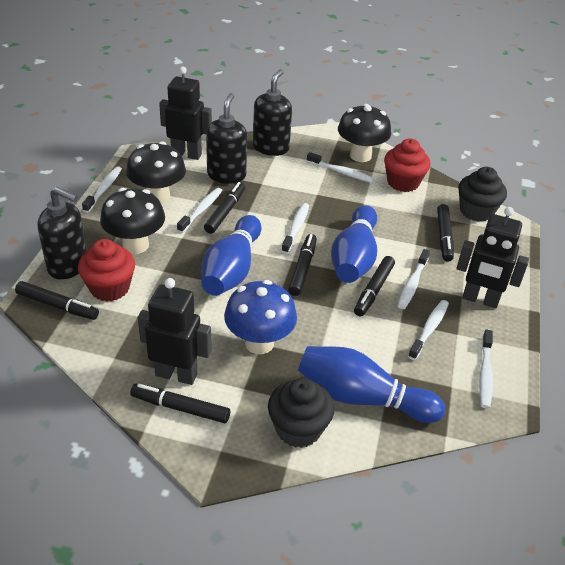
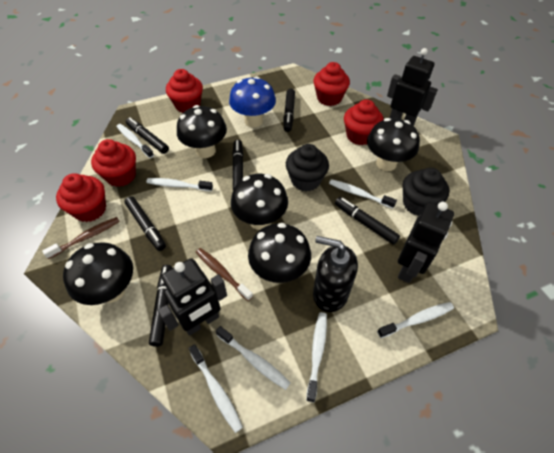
black mushroom: [100,188,165,254] [126,141,186,204] [338,104,391,162] = 3 -> [63,242,133,305] [177,105,227,158] [231,174,288,230] [248,223,311,283] [367,118,420,171] = 5
black soap dispenser: [37,187,87,280] [206,93,247,184] [253,69,292,156] = 3 -> [313,236,358,312] = 1
blue bowling pin: [202,215,261,296] [298,346,445,423] [331,205,377,283] = 3 -> none = 0
brown toothbrush: none = 0 -> [42,217,120,259] [196,248,253,301] = 2
red cupcake: [78,239,135,302] [384,138,430,192] = 2 -> [56,173,106,222] [91,139,136,187] [166,69,203,113] [313,62,350,106] [344,99,384,145] = 5

